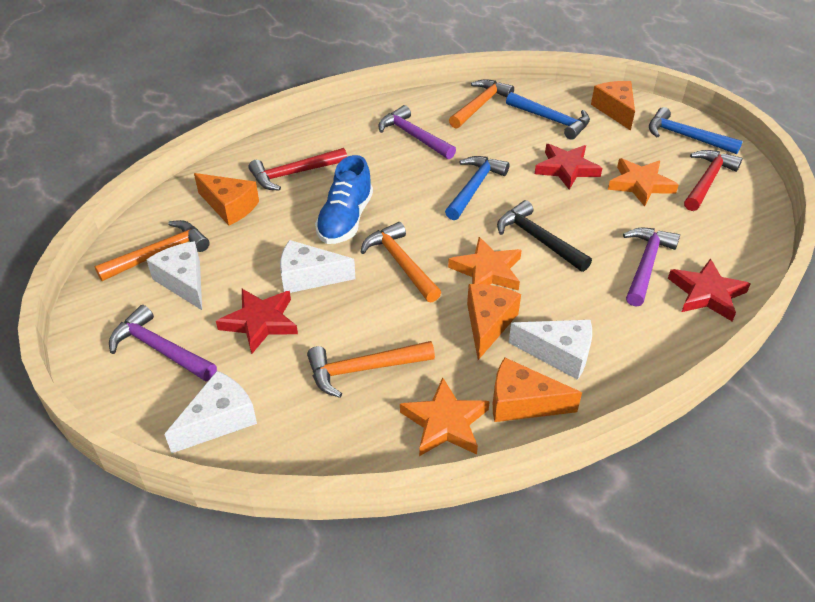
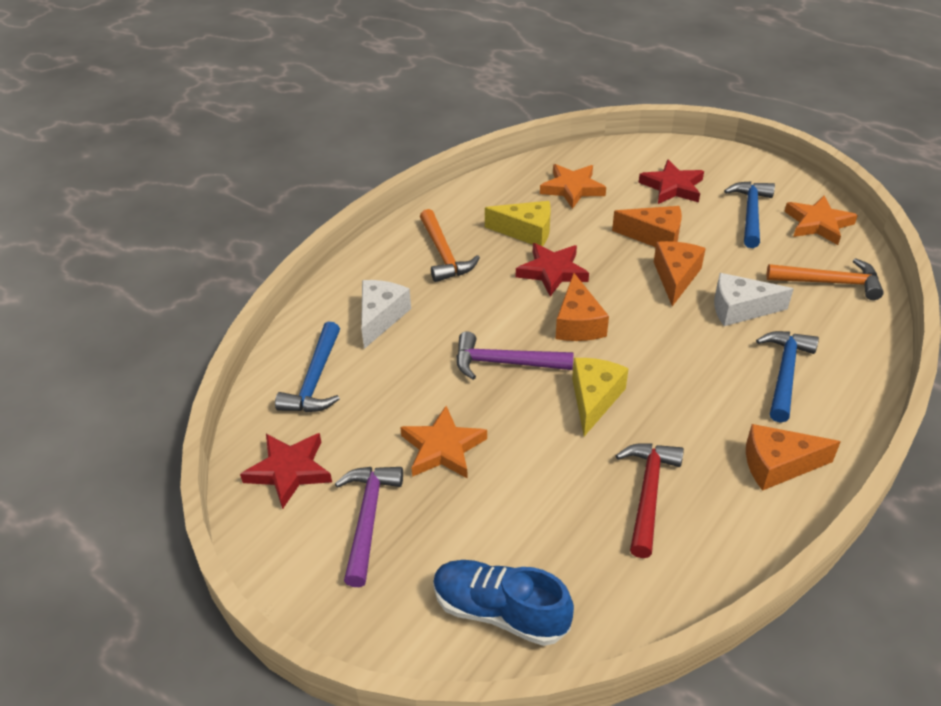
black hammer: [497,200,592,272] = 1 -> none = 0
orange hammer: [94,220,210,281] [307,341,435,398] [361,222,441,303] [449,79,514,129] = 4 -> [420,209,480,282] [766,258,884,300] = 2
purple hammer: [109,305,217,381] [378,105,456,159] [623,228,680,307] = 3 -> [335,467,403,587] [456,331,574,380] = 2
red hammer: [249,148,347,191] [684,150,742,211] = 2 -> [615,443,684,558] = 1
white cheese: [146,241,202,310] [164,371,257,453] [280,240,356,293] [509,320,592,380] = 4 -> [361,280,411,349] [714,273,793,326] = 2
yellow cheese: none = 0 -> [485,201,551,247] [572,358,629,436] = 2

